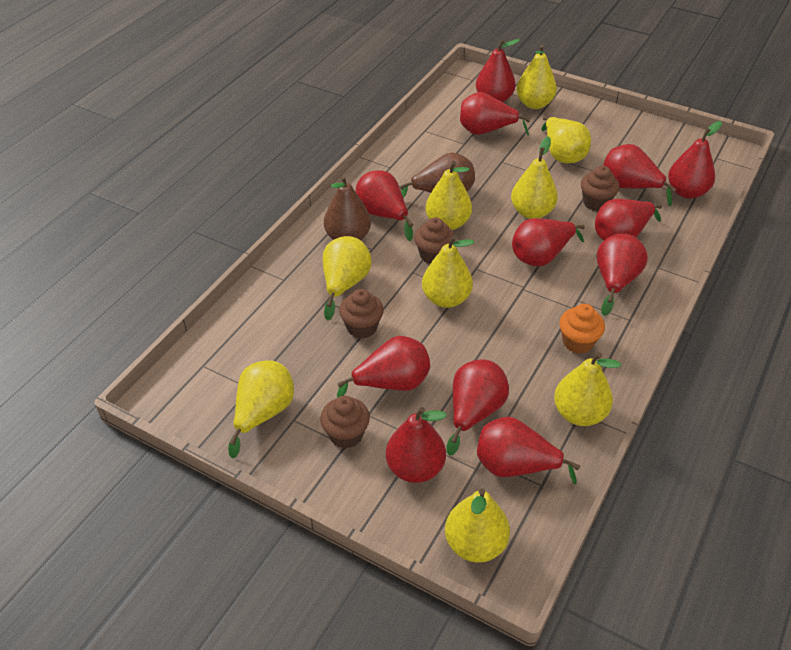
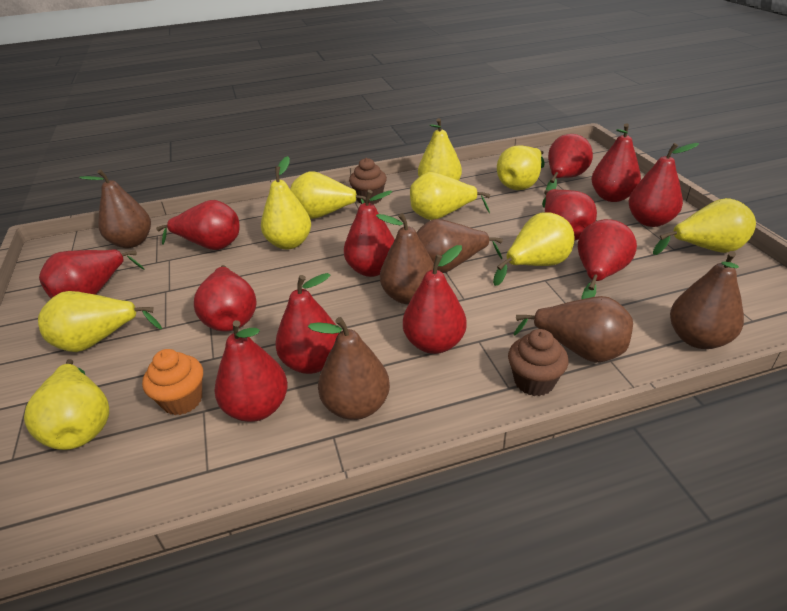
brown cupcake: [320,396,370,449] [339,289,384,339] [414,217,455,264] [581,166,619,211] = 4 -> [349,158,387,204] [508,329,569,396] = 2
brown pear: [324,176,371,240] [399,152,475,199] = 2 -> [79,169,151,248] [308,317,390,420] [376,213,434,304] [416,219,503,273] [514,296,633,363] [670,251,744,349] = 6

